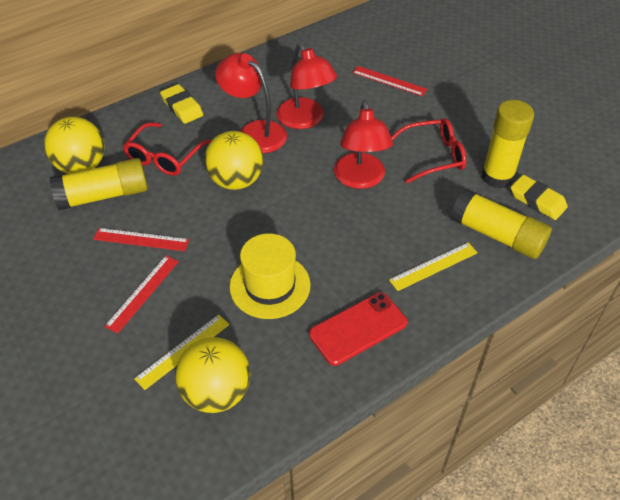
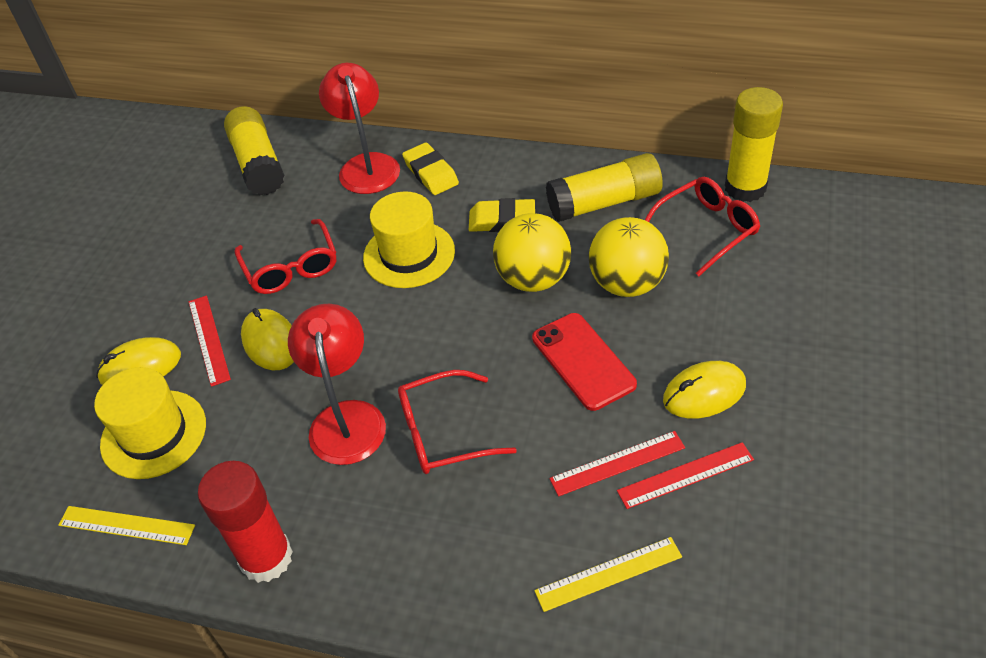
red glasses: [123,122,211,176] [391,118,466,183] = 2 -> [235,219,336,294] [398,370,517,474] [645,177,760,276] = 3
red glue stick: none = 0 -> [198,461,293,583] = 1
red lamp: [215,53,287,153] [276,43,337,129] [334,100,393,189] = 3 -> [288,304,386,465] [319,63,400,194] = 2
yellow ball: [44,117,105,174] [175,337,251,413] [205,131,263,190] = 3 -> [493,213,571,292] [589,217,669,297] = 2
yellow hat: [230,233,311,319] = 1 -> [94,367,206,479] [363,191,455,288] = 2
yellow mouse: none = 0 -> [96,337,181,385] [241,308,294,370] [663,361,746,419] = 3

